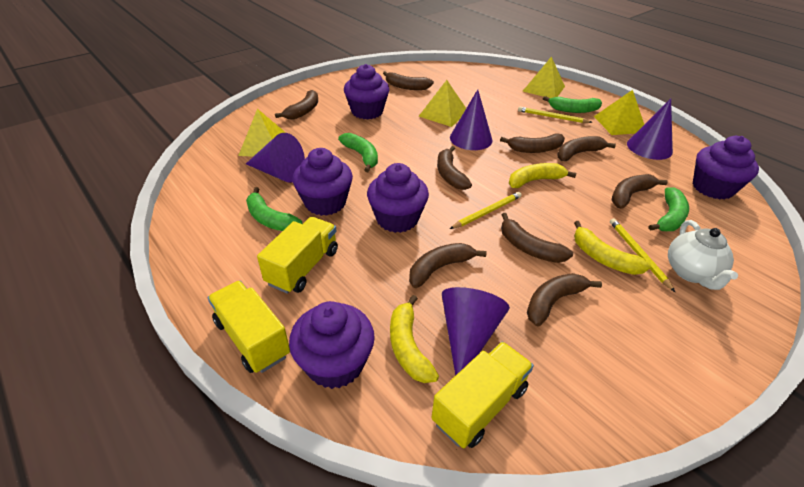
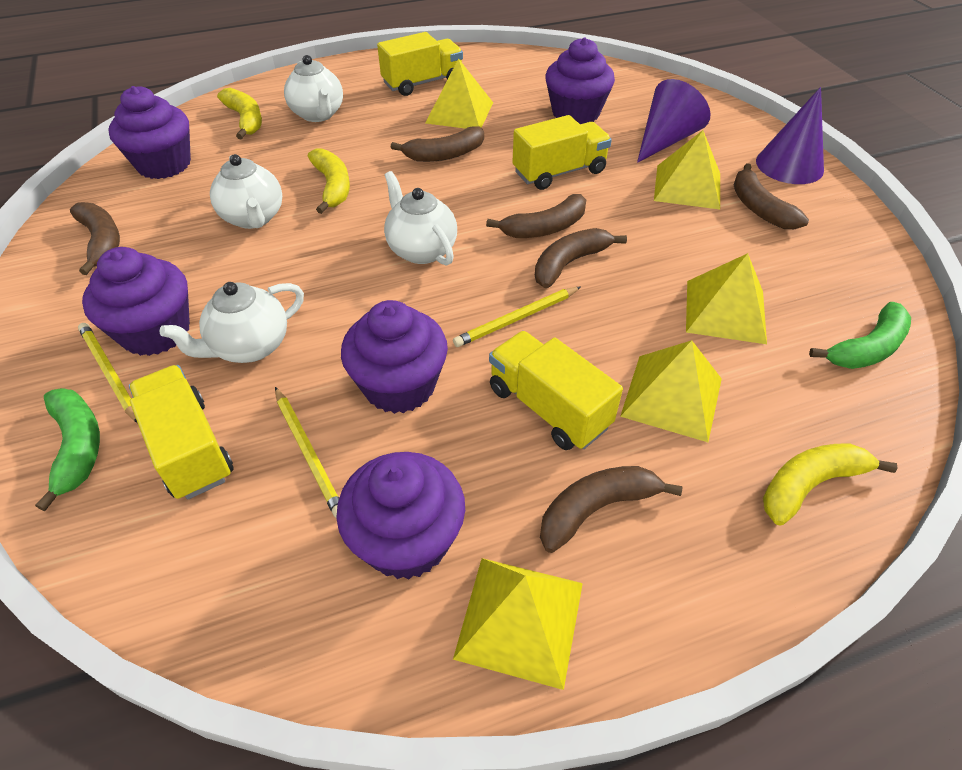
brown banana: [275,90,318,120] [383,71,434,90] [409,243,487,288] [437,146,472,190] [500,134,565,153] [501,213,573,263] [527,273,602,326] [557,136,616,161] [611,174,668,209] = 9 -> [70,202,120,275] [391,126,484,162] [486,194,586,238] [535,228,627,288] [540,466,683,553] [734,163,809,229] = 6
green banana: [246,187,302,231] [338,133,378,172] [543,96,602,113] [649,187,689,231] = 4 -> [35,388,100,511] [809,302,911,369] = 2
purple cone: [246,133,305,183] [442,287,510,376] [450,89,493,150] [627,98,673,160] = 4 -> [637,79,710,163] [756,87,824,184] = 2
white teapot: [668,220,738,290] = 1 -> [160,282,304,363] [210,154,282,229] [284,55,343,122] [384,171,457,266] = 4
yellow pyramid: [238,109,286,157] [419,80,466,127] [523,56,565,98] [594,90,644,135] = 4 -> [426,58,493,129] [453,558,583,690] [620,340,722,442] [654,130,720,210] [686,253,767,344] = 5
yellow truck: [208,281,290,373] [257,217,338,294] [431,342,534,448] = 3 -> [129,365,233,499] [377,32,463,96] [489,331,623,450] [512,115,612,190] = 4

